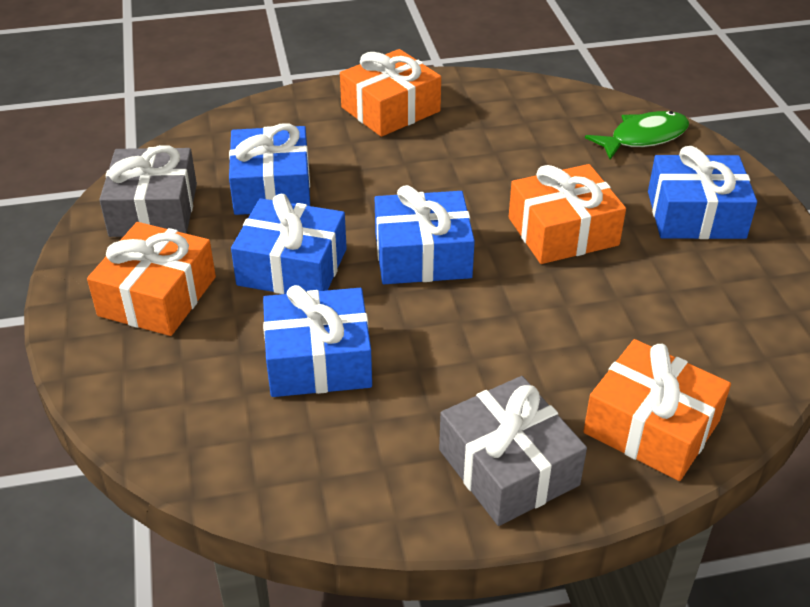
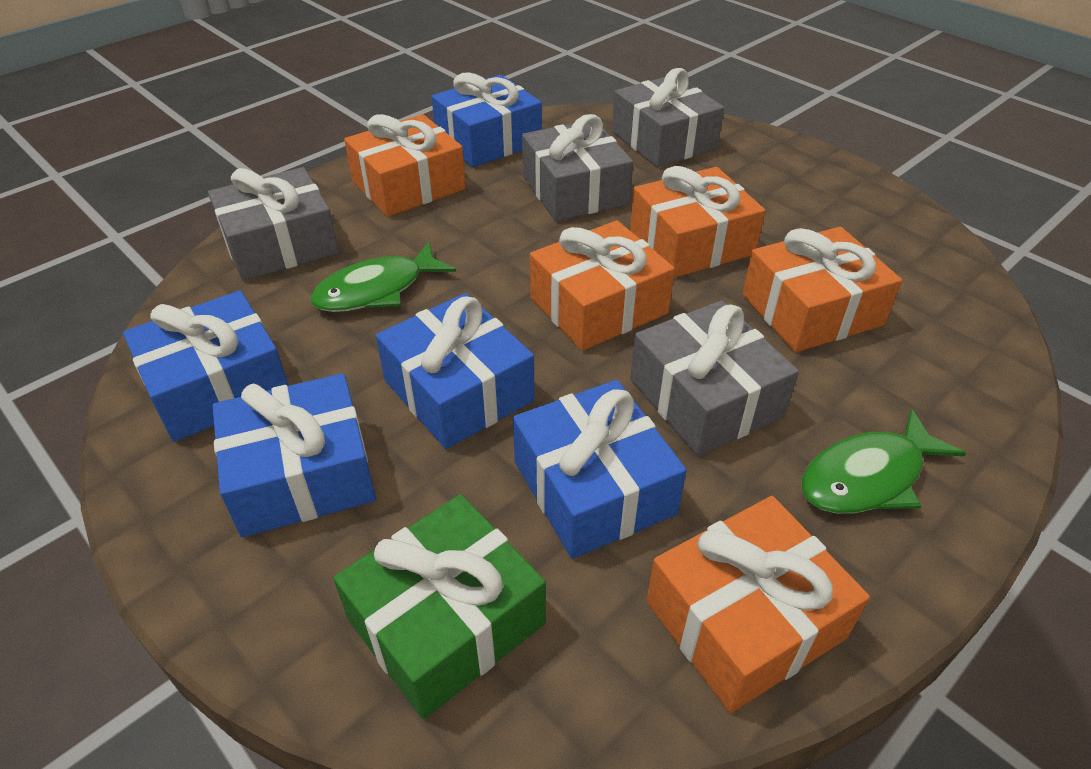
green fish: [585,111,689,160] = 1 -> [310,242,456,312] [802,409,966,514] = 2
green gift: none = 0 -> [333,494,546,719] = 1
grey gift: [99,145,197,237] [439,376,587,526] = 2 -> [208,167,339,281] [522,114,633,221] [612,68,724,167] [630,301,799,456] = 4
orange gift: [87,222,216,336] [340,49,441,137] [509,164,626,264] [583,339,731,481] = 4 -> [344,114,466,217] [530,220,675,351] [630,166,766,278] [647,496,870,713] [742,227,902,352] = 5

